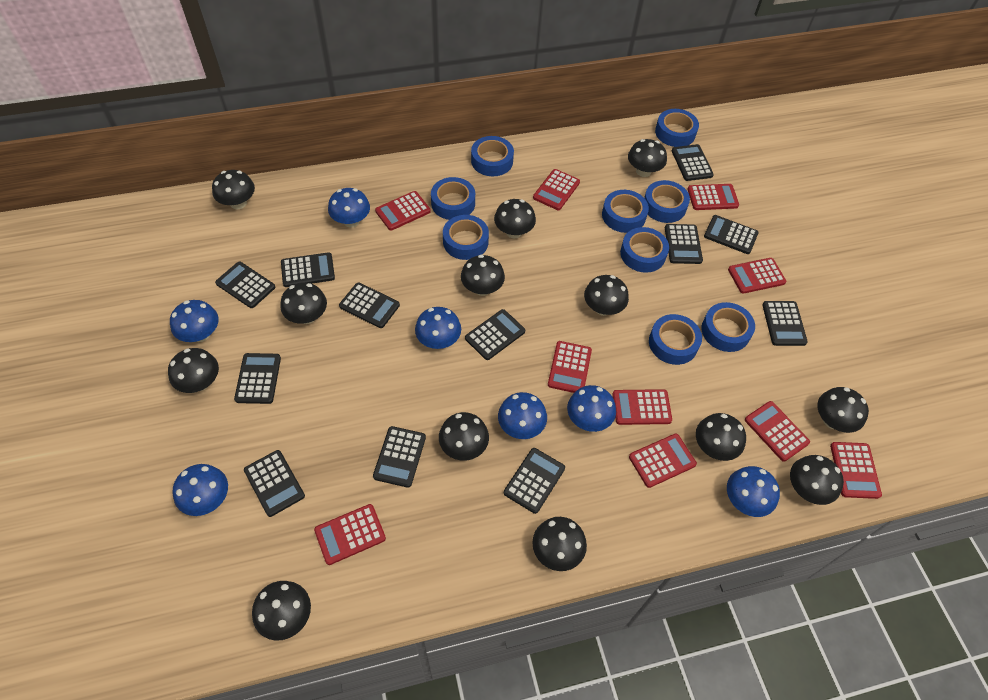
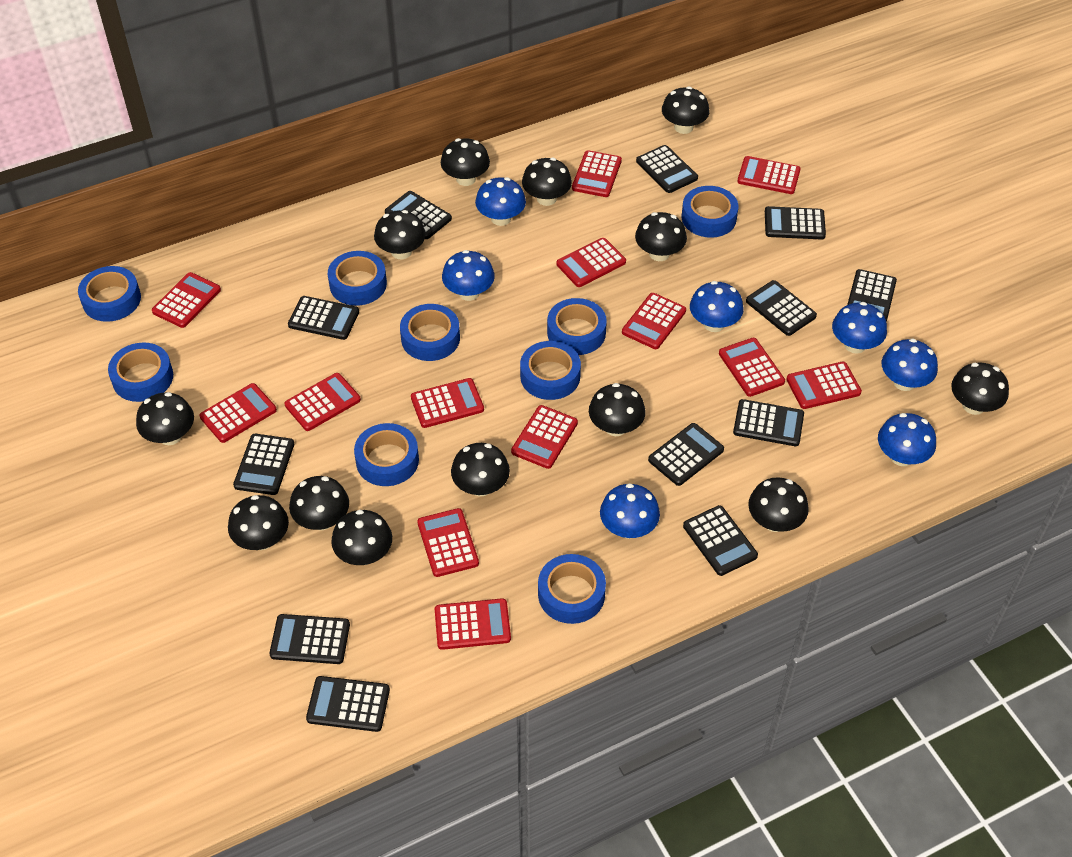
red calculator: [314,504,386,565] [375,191,431,231] [533,169,580,210] [548,341,592,393] [612,389,672,425] [629,434,697,488] [687,184,739,210] [728,258,786,294] [745,401,810,462] [830,442,882,499] = 10 -> [152,272,221,328] [200,383,277,443] [285,373,361,431] [411,378,484,428] [417,508,479,577] [435,598,511,650] [511,405,578,469] [556,238,626,287] [572,150,622,197] [622,293,686,349] [719,338,785,397] [737,156,801,194] [786,362,862,409] = 13

